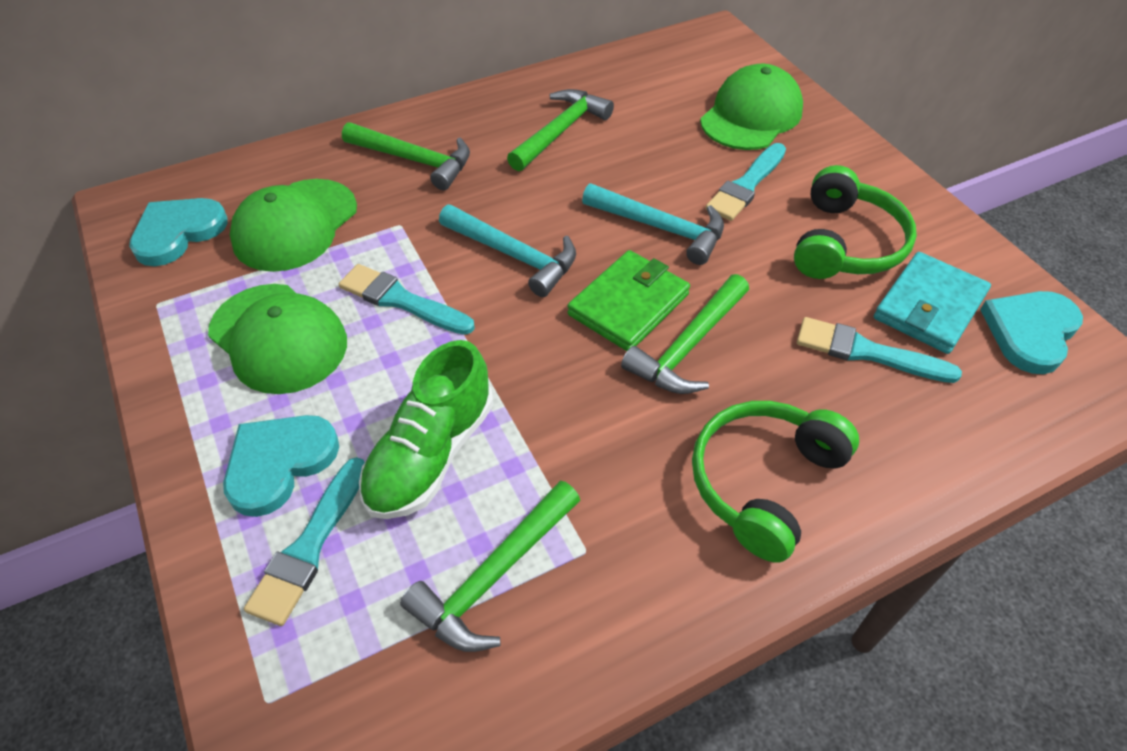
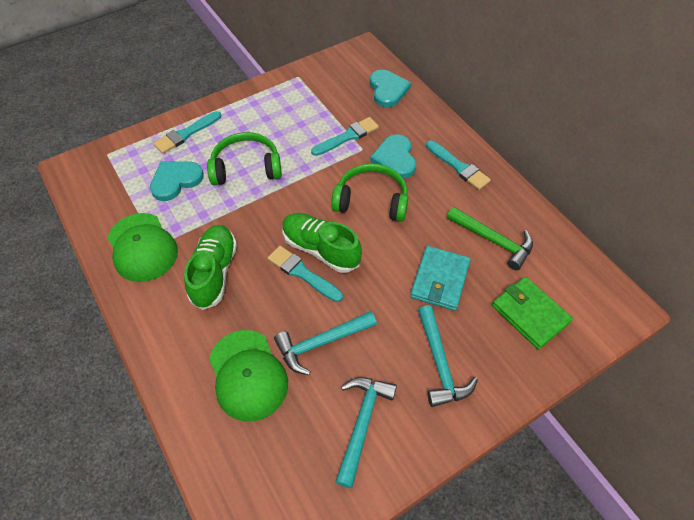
green cap: [208,284,347,394] [230,179,357,272] [700,64,803,150] = 3 -> [107,213,178,282] [209,330,288,422] = 2
green hammer: [342,122,470,190] [400,480,580,652] [507,89,614,171] [621,274,749,394] = 4 -> [447,206,533,270] = 1
green shoe: [359,340,493,519] = 1 -> [184,225,237,310] [282,213,362,273] = 2
turquoise hammer: [439,205,576,297] [582,183,724,265] = 2 -> [274,311,377,375] [335,377,397,488] [418,305,478,407] = 3

